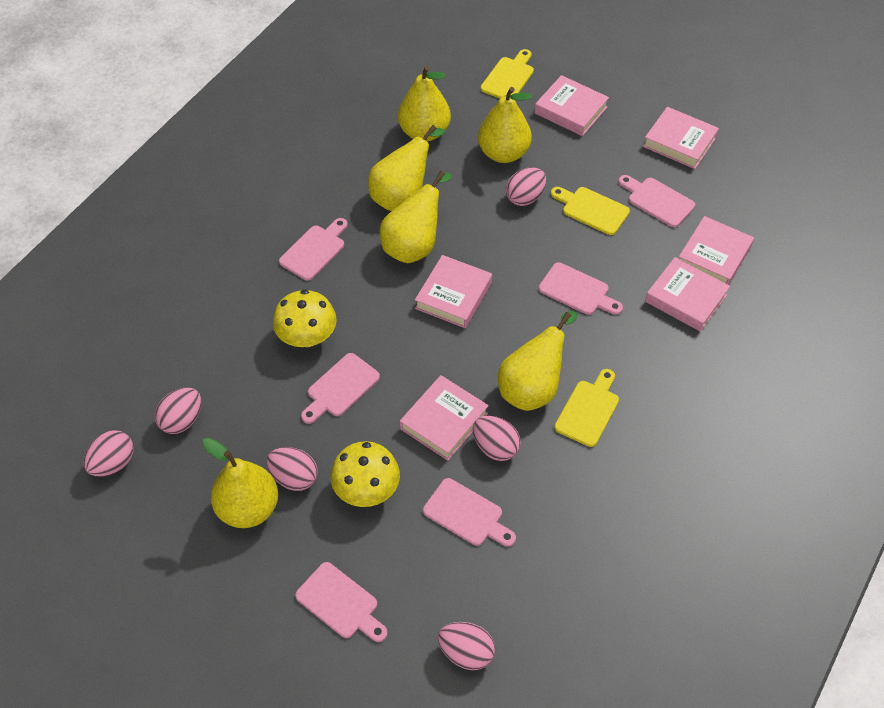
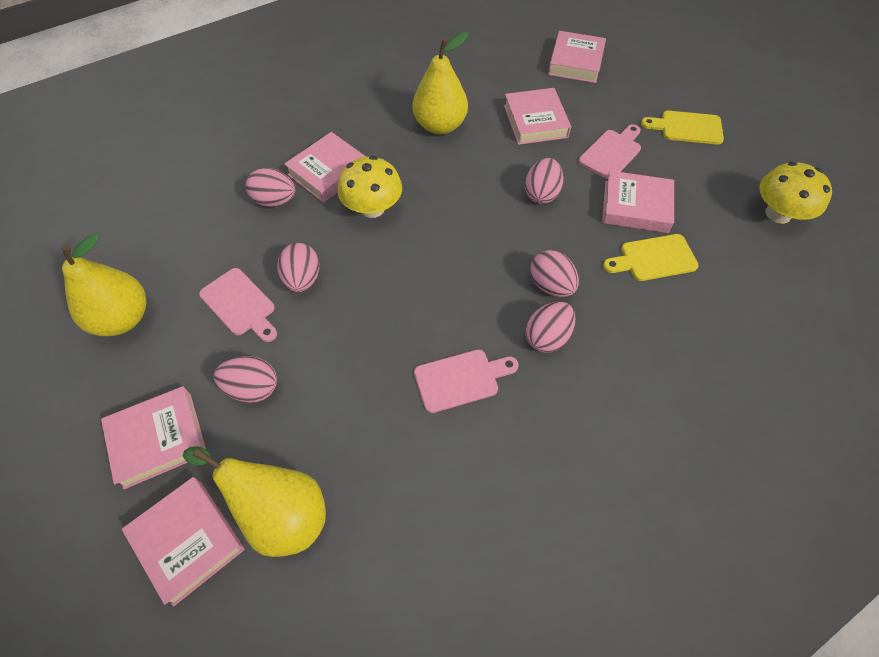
pink cutting board: [279,218,348,281] [295,562,387,642] [301,353,380,424] [423,478,516,547] [539,262,623,315] [618,175,695,227] = 6 -> [199,268,277,342] [414,349,519,413] [579,124,641,180] = 3
yellow cutting board: [481,49,534,98] [551,187,630,235] [554,369,619,447] = 3 -> [603,234,699,281] [641,111,724,145] = 2
yellow pear: [203,438,278,528] [368,125,445,211] [380,171,452,263] [398,66,451,142] [478,87,532,163] [498,311,577,411] = 6 -> [62,233,147,336] [183,446,326,557] [413,32,468,134] = 3

